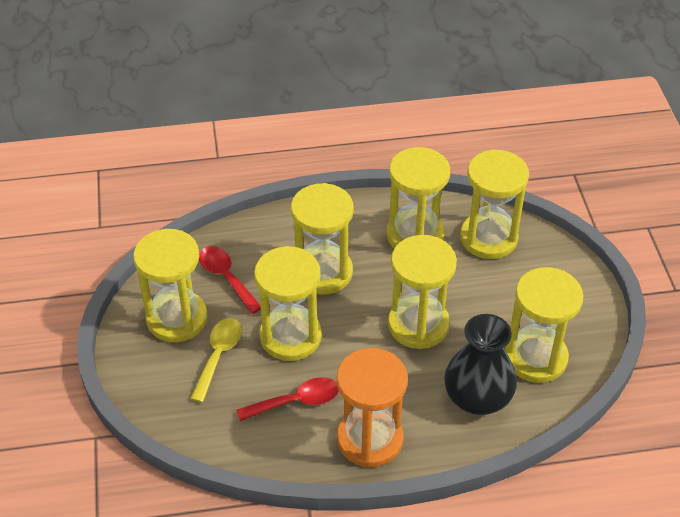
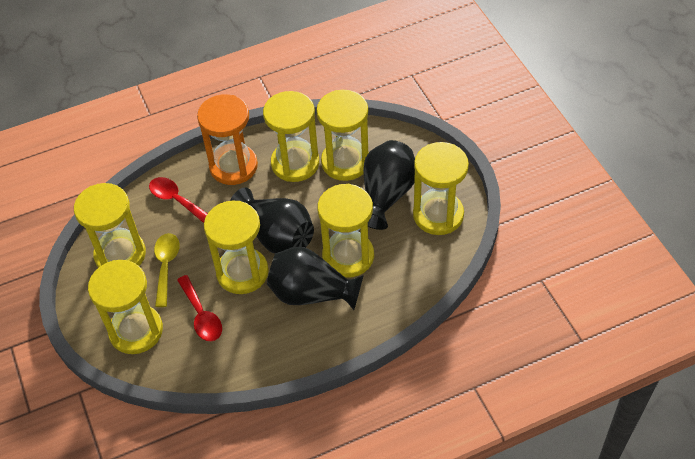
black vase: [444,314,517,415] = 1 -> [230,187,314,254] [267,246,364,310] [363,140,415,230] = 3

